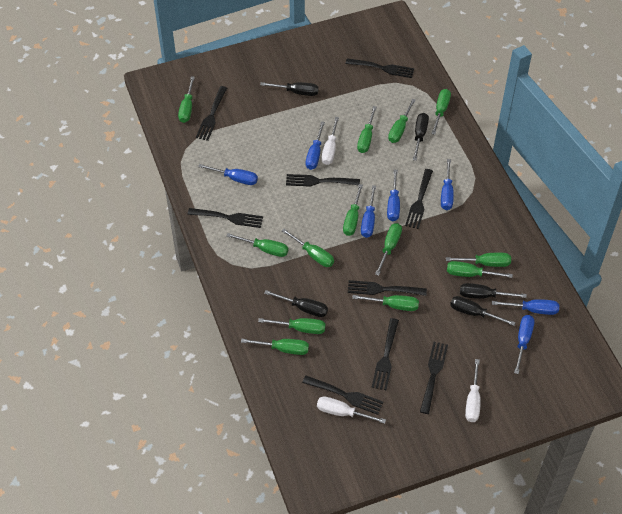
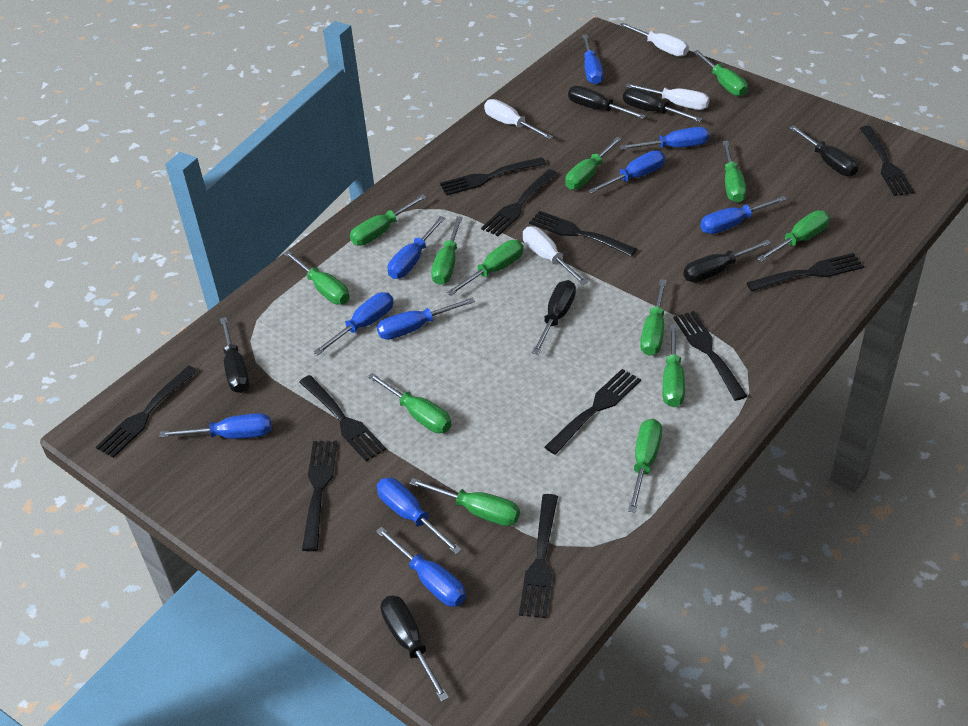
black fork: [188,208,263,228] [196,86,227,141] [286,174,360,187] [302,375,383,415] [346,58,414,78] [348,280,427,296] [372,318,399,390] [405,169,433,229] [420,342,448,414] = 9 -> [96,365,198,458] [299,375,386,461] [302,440,337,551] [440,157,546,196] [481,169,558,236] [519,494,558,618] [529,211,637,257] [545,369,641,455] [673,311,747,401] [747,253,864,291] [860,126,914,196] = 11
black screwdriver: [260,82,319,96] [264,290,328,317] [413,113,429,161] [450,296,516,326] [460,283,527,299] = 5 -> [220,317,250,393] [381,595,449,702] [532,280,576,354] [568,86,646,119] [623,88,703,122] [683,240,771,283] [789,125,858,176] = 7
blue screwdriver: [198,164,258,185] [306,121,325,170] [361,185,376,238] [387,170,400,221] [441,159,454,210] [492,299,559,315] [514,315,534,374] = 7 -> [159,413,272,439] [313,292,393,355] [376,526,466,607] [377,297,475,340] [377,478,462,555] [387,216,446,279] [582,34,603,85] [588,151,665,194] [620,127,709,150] [700,196,787,234] = 10
white screwdriver: [317,396,386,424] [322,117,339,165] [465,359,481,422] = 3 -> [484,99,553,139] [523,226,588,285] [620,23,689,57] [625,83,710,110] = 4

